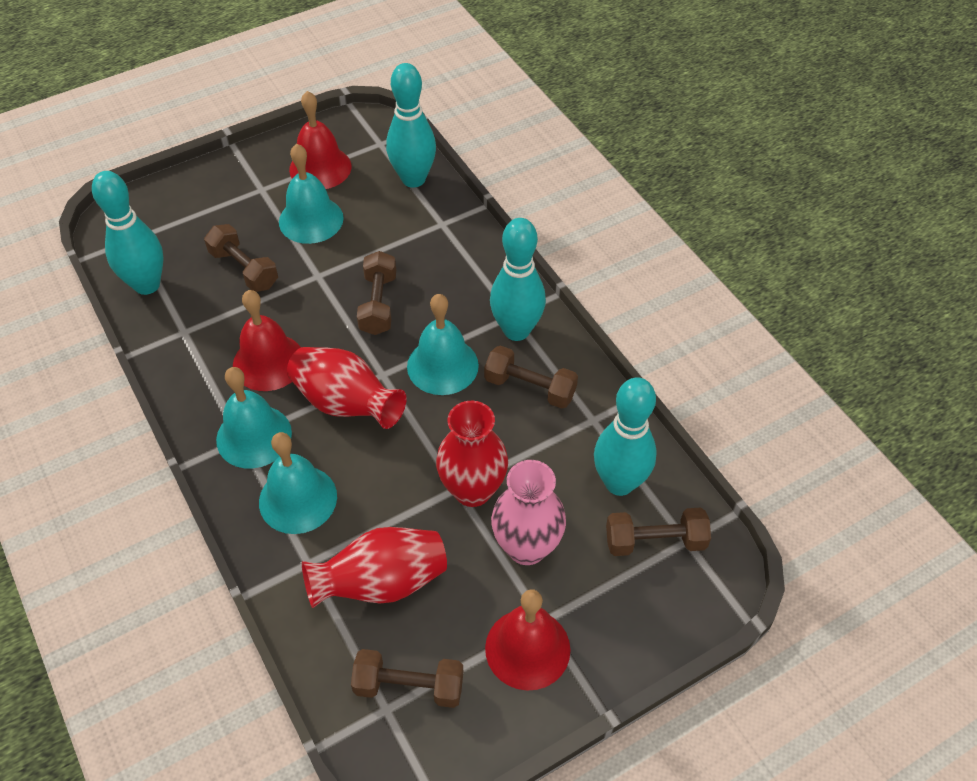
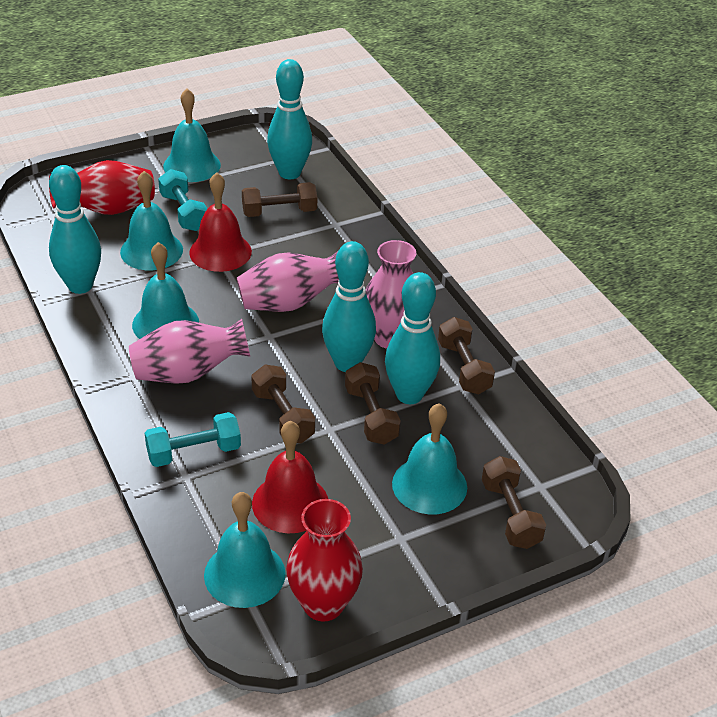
pink vase: [491,460,566,565] = 1 -> [129,319,250,384] [237,251,339,312] [366,240,416,349] = 3
red bell: [233,290,301,391] [289,91,352,189] [485,589,571,691] = 3 -> [189,172,252,272] [252,421,328,533] = 2
red vase: [287,347,407,429] [302,527,447,608] [436,401,508,507] = 3 -> [49,160,155,215] [286,499,363,622] = 2
turquoise bell: [216,367,292,469] [259,432,337,534] [279,144,344,244] [407,294,479,395] = 4 -> [120,171,183,270] [132,242,199,339] [163,89,221,182] [204,492,286,608] [392,403,467,514] = 5
turquoise dumbbell: none = 0 -> [145,412,241,467] [158,169,208,231] = 2

